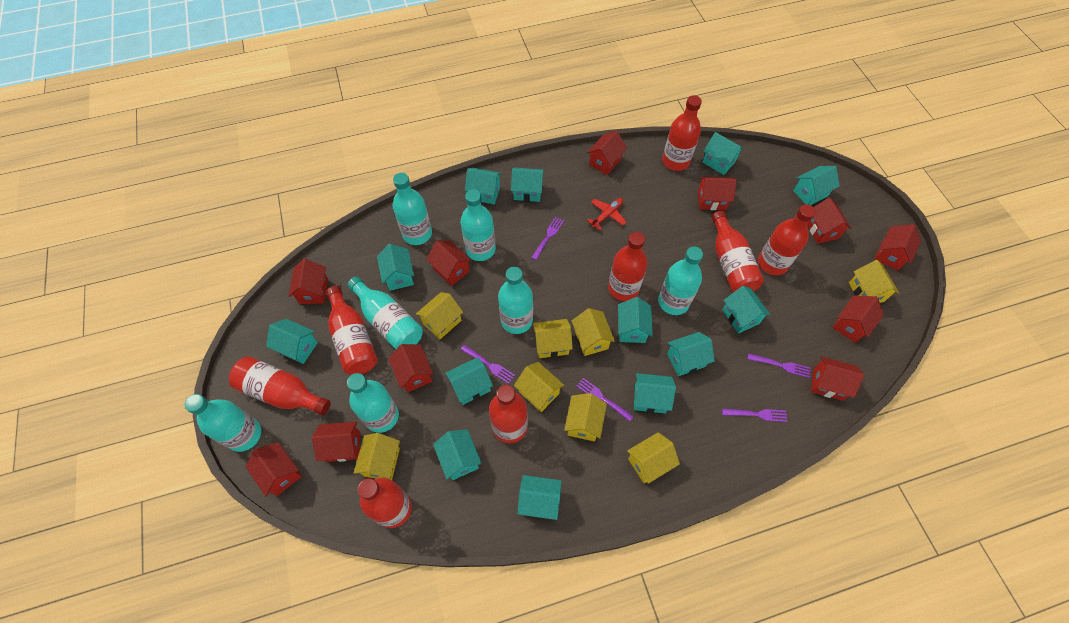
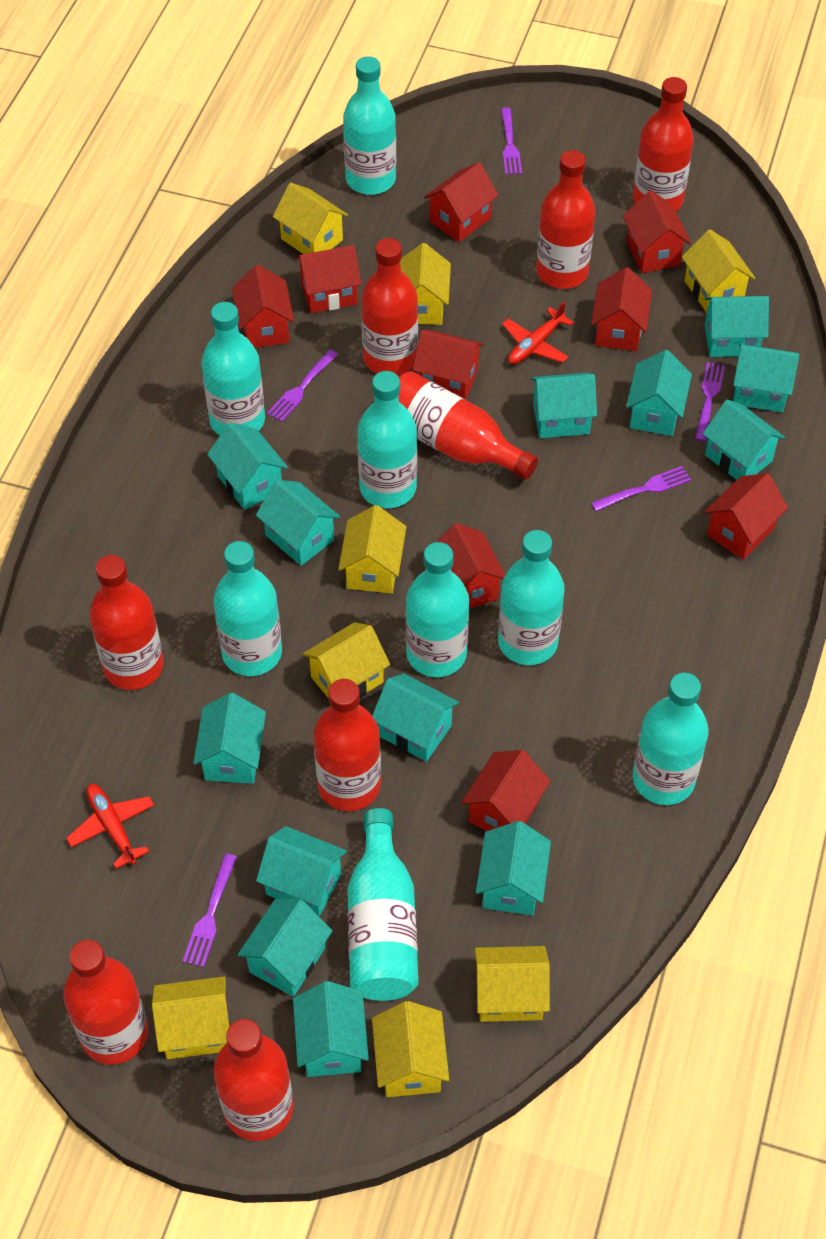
red house: [246,442,302,496] [289,259,328,304] [312,421,360,462] [388,344,433,392] [426,241,472,286] [587,131,627,175] [698,177,737,210] [807,198,851,244] [811,356,864,401] [833,295,884,343] [874,224,921,271] = 11 -> [232,265,294,348] [295,245,362,313] [412,330,484,400] [424,162,499,242] [437,523,505,609] [461,750,551,831] [591,267,652,351] [623,190,691,273] [704,473,788,560] = 9
red plane: [587,198,626,230] = 1 -> [66,784,154,869] [502,301,574,365] = 2
turquoise bottle: [185,394,261,452] [347,277,423,349] [347,373,399,433] [393,173,432,245] [460,189,496,261] [498,267,533,334] [658,247,703,315] = 7 -> [201,302,265,435] [213,541,282,676] [343,56,396,195] [348,808,419,1001] [357,371,417,508] [405,542,469,677] [498,530,565,665] [633,673,709,805] = 8

